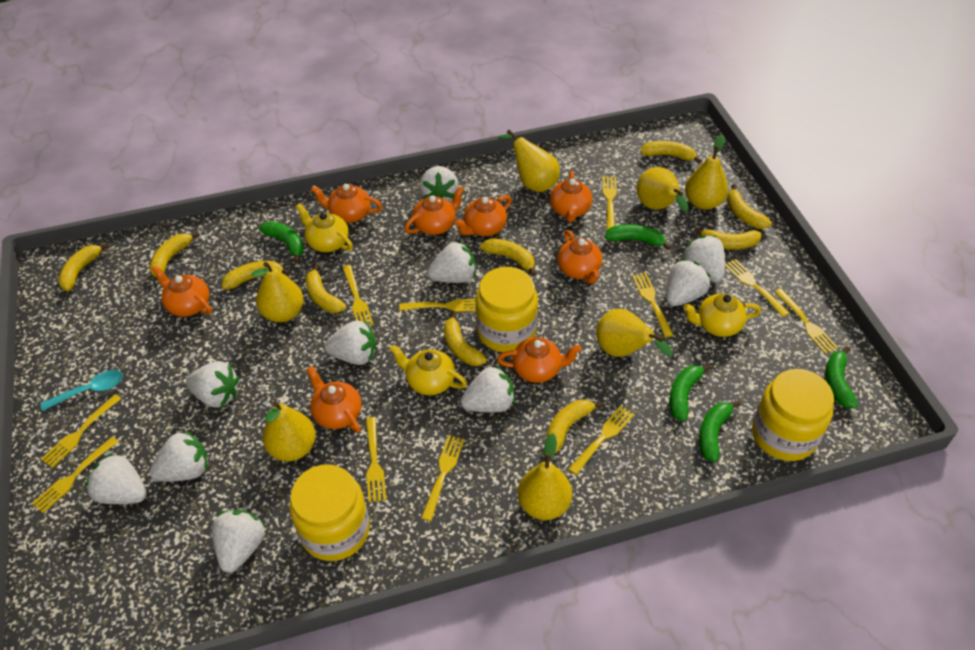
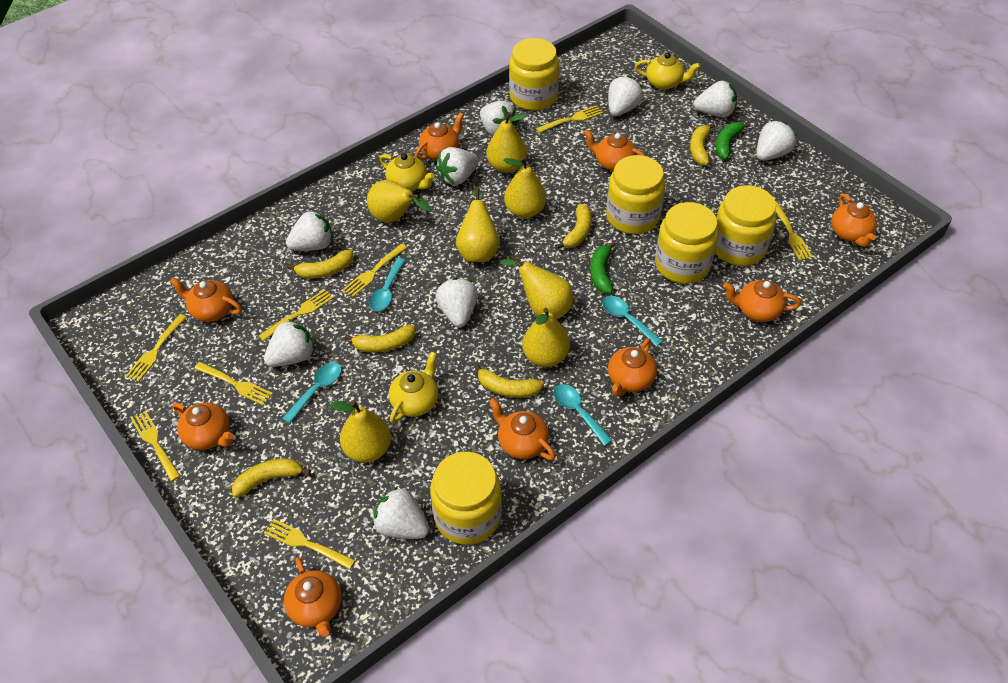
green banana: [259,221,304,263] [605,224,671,250] [669,364,711,422] [699,401,741,462] [826,346,858,409] = 5 -> [590,241,616,293] [716,122,751,160] = 2
orange teapot: [152,265,212,317] [307,366,361,433] [311,184,382,223] [404,186,464,235] [455,195,512,236] [497,337,582,383] [550,171,592,222] [557,230,602,284] = 8 -> [169,277,242,322] [172,402,234,450] [284,557,341,637] [415,112,464,161] [489,398,556,460] [583,129,645,171] [608,338,657,397] [723,280,801,322] [831,194,877,247] = 9
turquoise spoon: [40,370,123,411] = 1 -> [282,362,342,423] [369,258,406,311] [554,384,613,446] [602,296,663,347] = 4
white strawberry: [85,453,147,504] [149,431,207,481] [186,361,239,408] [212,510,265,573] [324,320,376,365] [420,166,459,201] [428,241,476,283] [461,365,515,412] [666,259,710,306] [682,236,725,282] = 10 -> [264,319,315,367] [286,210,333,251] [372,486,429,539] [436,147,479,185] [436,278,478,327] [480,101,518,136] [608,76,643,116] [694,81,737,117] [756,120,797,161] = 9
yellow banana: [58,243,109,291] [149,232,200,278] [222,261,291,290] [305,264,346,313] [444,311,487,366] [480,238,536,276] [546,399,603,453] [640,141,702,163] [694,227,761,249] [727,184,772,229] = 10 -> [232,458,311,498] [287,250,354,279] [345,325,415,353] [473,364,544,398] [556,204,592,249] [690,123,715,165] = 6
yellow fork: [32,436,119,513] [41,394,122,468] [342,265,374,326] [366,417,386,503] [399,299,476,312] [421,435,465,521] [568,406,634,475] [603,176,617,230] [632,273,673,338] [725,259,789,317] [775,289,838,354] = 11 -> [126,314,187,382] [131,411,180,481] [194,362,273,406] [259,289,334,341] [264,519,355,569] [343,243,407,297] [536,105,603,133] [775,201,813,261] = 8
yellow jar: [289,464,370,561] [475,267,538,352] [752,369,834,461] = 3 -> [430,452,502,545] [509,38,559,111] [606,155,665,234] [655,202,719,284] [715,185,776,266] = 5

